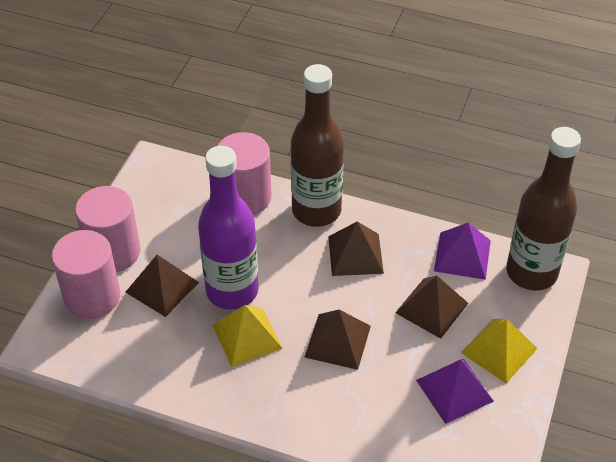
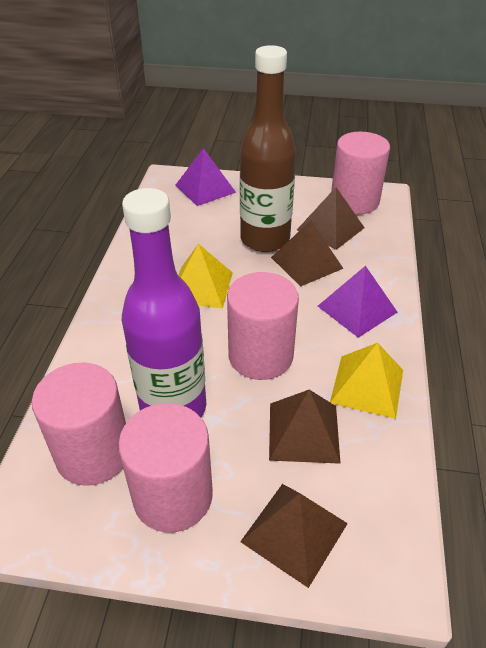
brown bottle: [291,64,344,227] [506,127,581,290] = 2 -> [240,45,296,252] = 1
pink cylinder: [52,230,120,319] [75,186,141,272] [218,132,272,215] = 3 -> [32,362,126,486] [118,403,213,533] [227,272,299,380] [331,132,390,214] = 4

